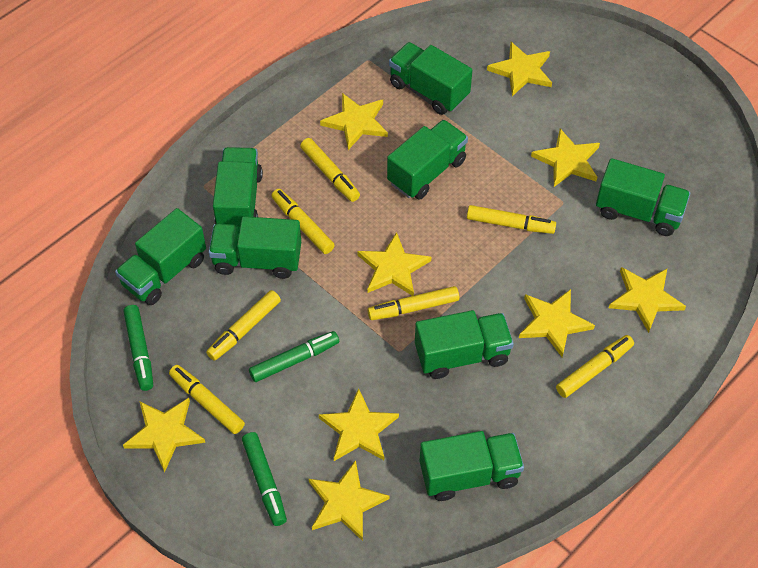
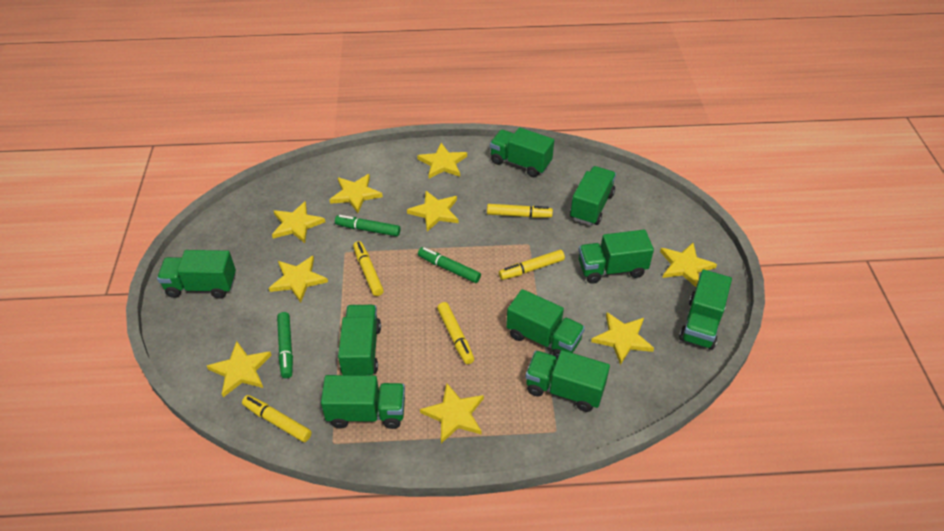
green truck: [115,208,206,305] [209,216,301,279] [213,147,263,227] [387,120,468,200] [389,42,472,115] [415,310,514,379] [419,431,524,501] [596,158,690,236] = 8 -> [157,250,236,299] [321,375,405,429] [338,305,381,375] [490,128,554,177] [506,289,585,359] [525,350,610,412] [570,166,616,225] [579,230,654,283] [679,269,732,350] = 9
yellow marker: [169,365,245,434] [206,290,281,361] [272,189,335,254] [300,138,360,202] [367,286,459,320] [467,205,556,234] [556,335,634,398] = 7 -> [242,395,312,442] [353,241,384,296] [437,302,474,364] [487,204,553,218] [499,250,565,280] = 5

